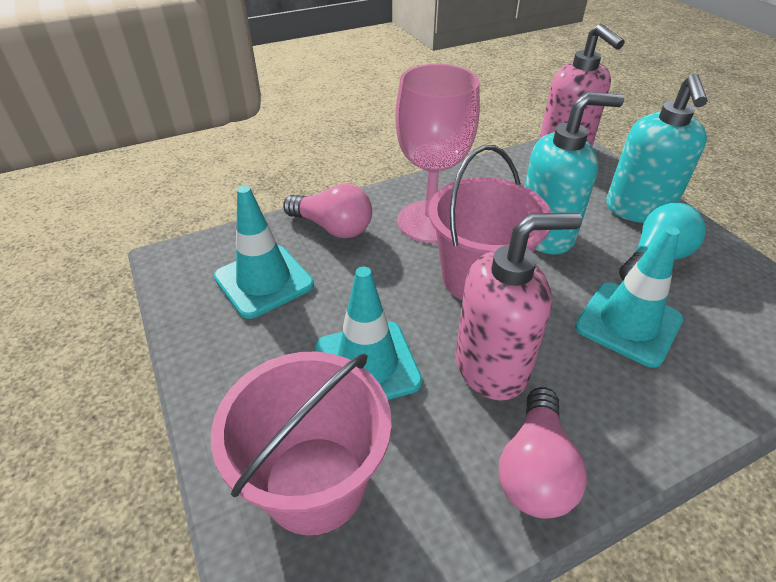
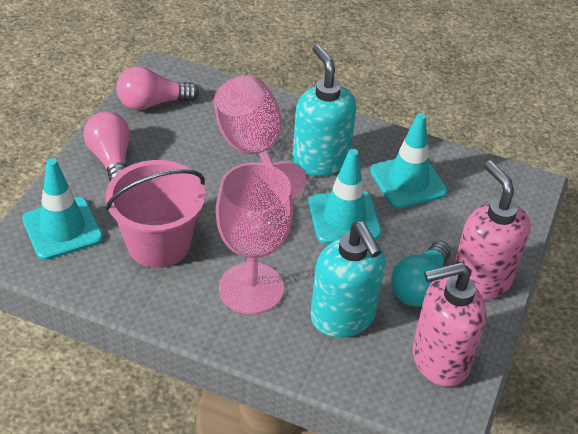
pink bucket: [211,351,392,535] [428,145,552,301] = 2 -> [106,160,205,268] = 1
pink goblet: [395,64,480,243] = 1 -> [214,75,306,199] [216,162,293,315] = 2

